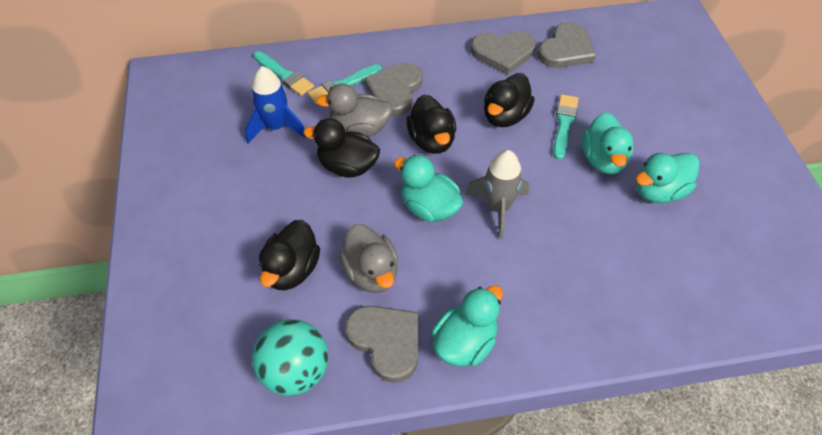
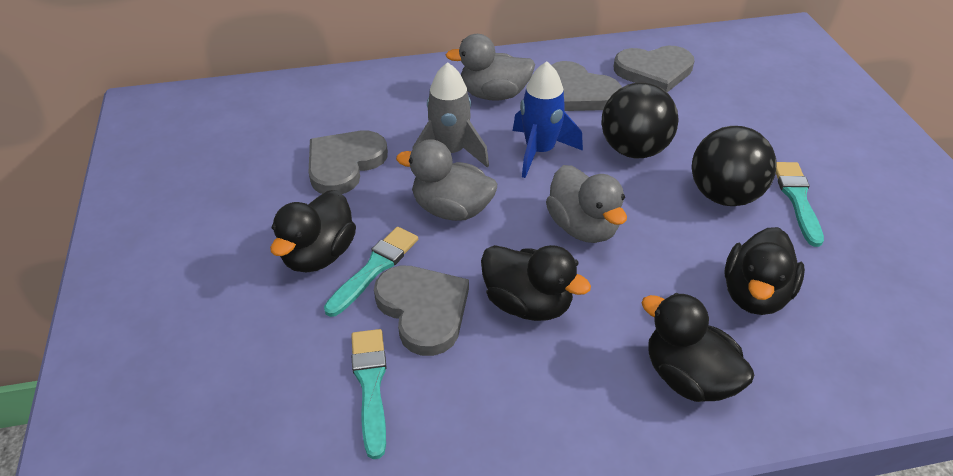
black ball: none = 0 -> [601,82,679,158] [692,126,777,206] = 2
grey duck: [316,84,393,137] [339,224,398,293] = 2 -> [396,139,497,221] [446,34,535,101] [546,165,627,243] = 3
turquoise ball: [252,319,328,396] = 1 -> none = 0
turquoise duck: [394,155,463,222] [432,285,503,367] [582,112,634,174] [636,153,700,203] = 4 -> none = 0

